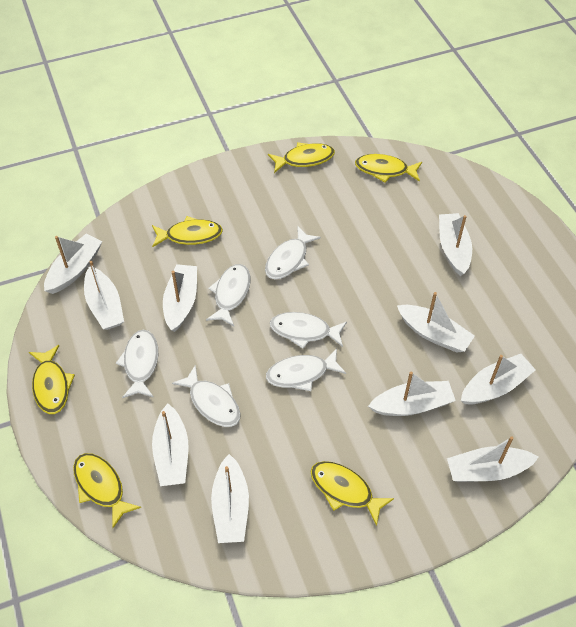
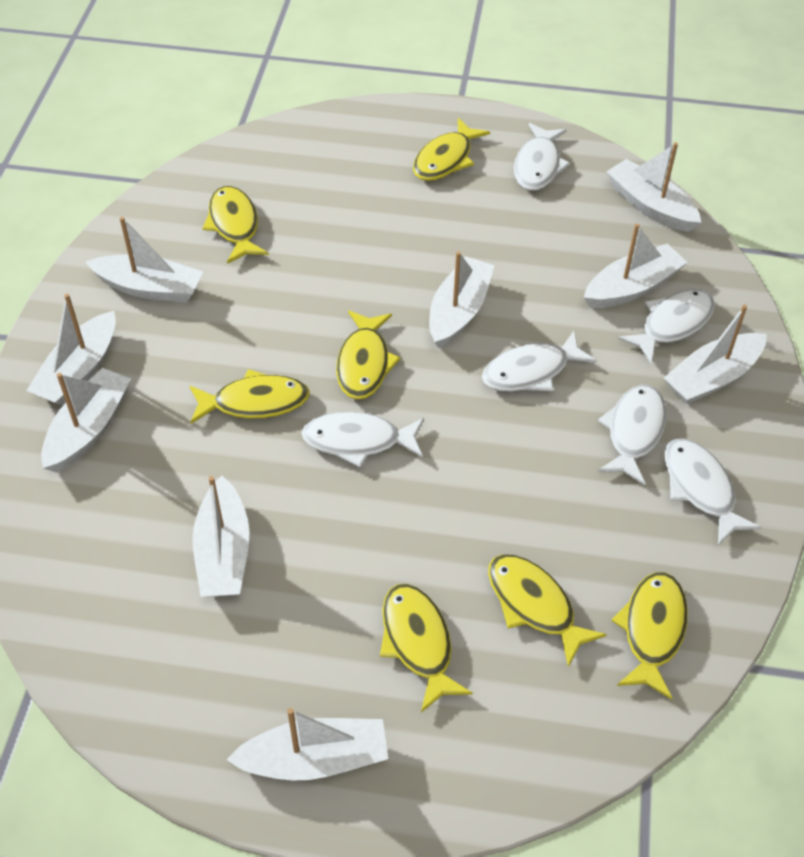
white boat: [44,234,102,294] [84,261,124,330] [152,403,188,486] [163,264,197,332] [211,454,249,543] [368,371,456,416] [397,292,475,353] [439,213,472,276] [447,436,538,482] [461,354,536,404] = 10 -> [26,294,116,406] [41,368,131,472] [86,217,203,302] [193,476,250,597] [226,708,388,780] [429,251,495,348] [584,224,688,308] [606,142,702,232] [664,304,767,404] = 9
yellow fish: [29,345,75,414] [73,453,141,528] [152,216,223,247] [268,142,335,173] [310,461,394,526] [355,154,422,183] = 6 -> [190,369,310,424] [202,186,269,264] [336,311,401,399] [380,584,473,712] [413,118,490,181] [488,554,607,667] [611,572,688,700] = 7

